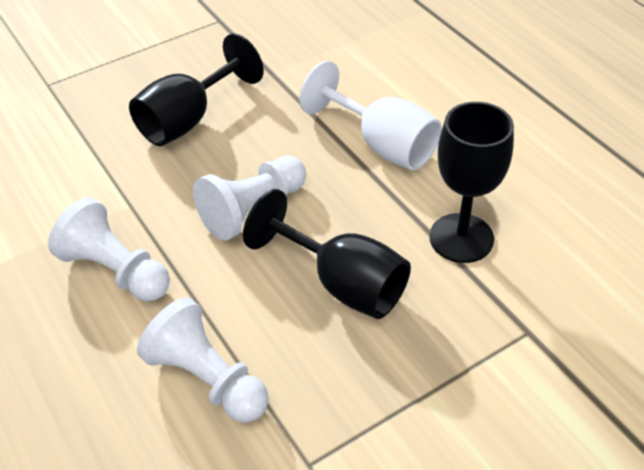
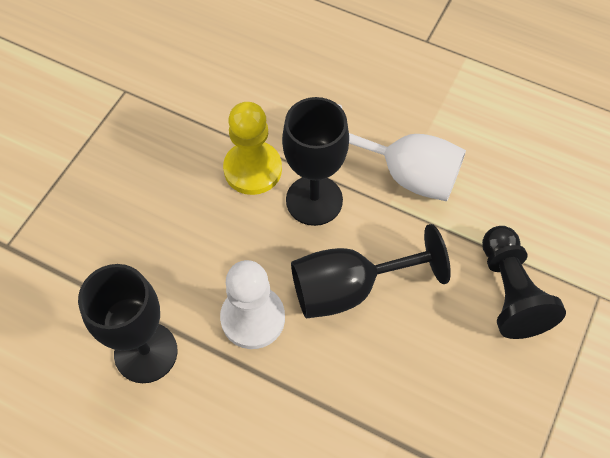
black pawn: none = 0 -> [482,226,566,339] = 1
white pawn: [48,197,170,301] [137,297,269,423] [193,155,306,241] = 3 -> [220,260,285,349] = 1
yellow pawn: none = 0 -> [223,102,282,195] = 1

